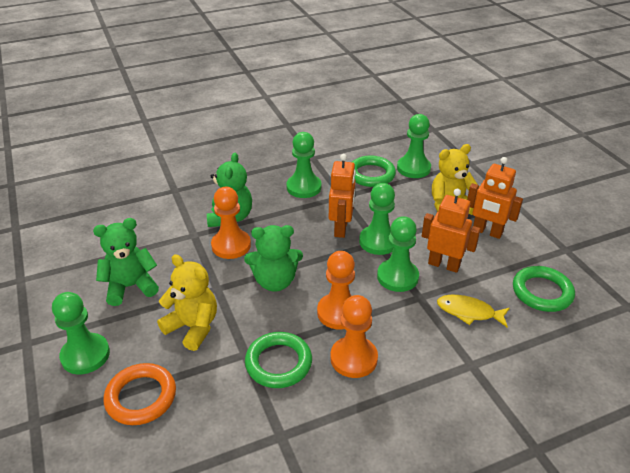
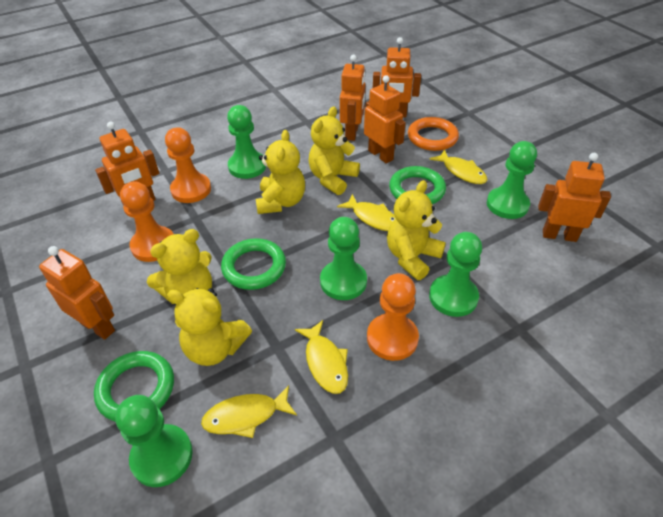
green teddy bear: [93,218,159,306] [207,153,252,227] [244,225,303,292] = 3 -> none = 0
orange robot: [329,154,356,238] [422,189,481,273] [467,157,523,239] = 3 -> [39,246,115,340] [95,122,159,206] [340,55,366,141] [364,75,406,163] [373,37,421,118] [538,153,611,242] = 6
yellow fish: [437,295,510,328] = 1 -> [201,385,297,438] [295,320,348,394] [337,194,395,231] [429,149,487,184] = 4
yellow teddy bear: [157,254,217,351] [432,144,478,215] = 2 -> [147,229,212,304] [167,288,252,366] [256,130,305,214] [308,106,360,195] [387,180,446,280] = 5

